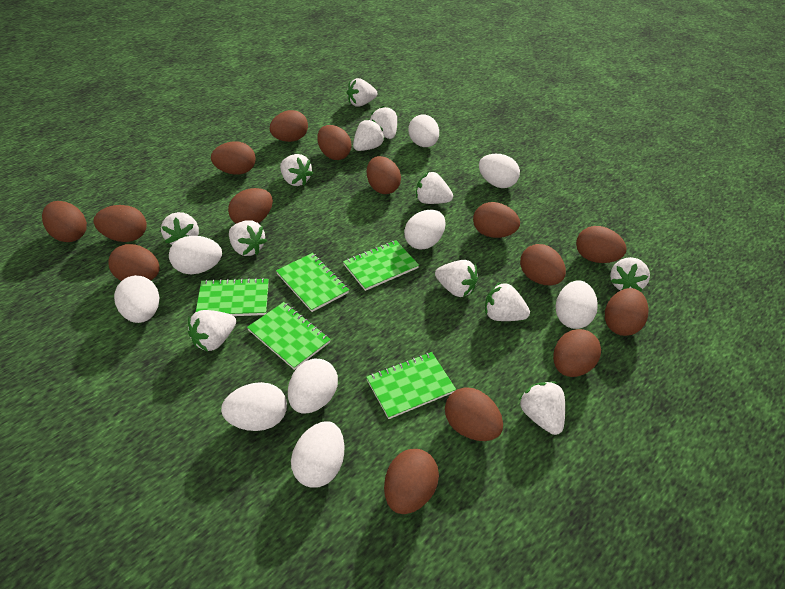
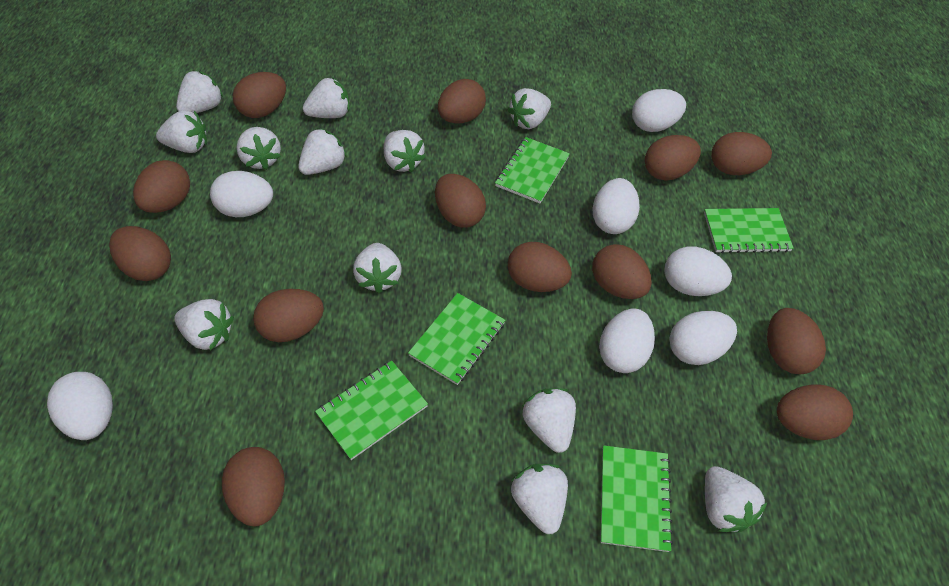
brown egg: [42,201,87,242] [93,205,147,242] [108,244,160,281] [211,141,256,175] [228,188,273,223] [270,110,308,142] [317,125,352,160] [367,156,401,194] [384,449,439,514] [445,387,503,441] [473,202,520,238] [520,244,566,285] [553,329,601,377] [576,226,627,263] [605,288,649,336] = 15 -> [109,226,171,281] [133,160,190,213] [222,447,285,526] [233,72,286,118] [253,289,324,342] [435,174,486,228] [438,79,486,124] [508,242,572,292] [592,244,652,299] [645,135,701,181] [711,132,772,175] [767,308,826,374] [777,384,853,440] = 13
white egg: [114,275,159,323] [169,236,222,274] [221,382,287,431] [288,359,338,414] [291,421,344,487] [404,210,446,250] [408,114,439,147] [479,154,520,188] [556,280,598,329] = 9 -> [47,372,113,440] [210,171,273,217] [592,178,640,234] [599,308,655,373] [632,89,686,132] [664,246,732,296] [670,311,737,365] = 7

